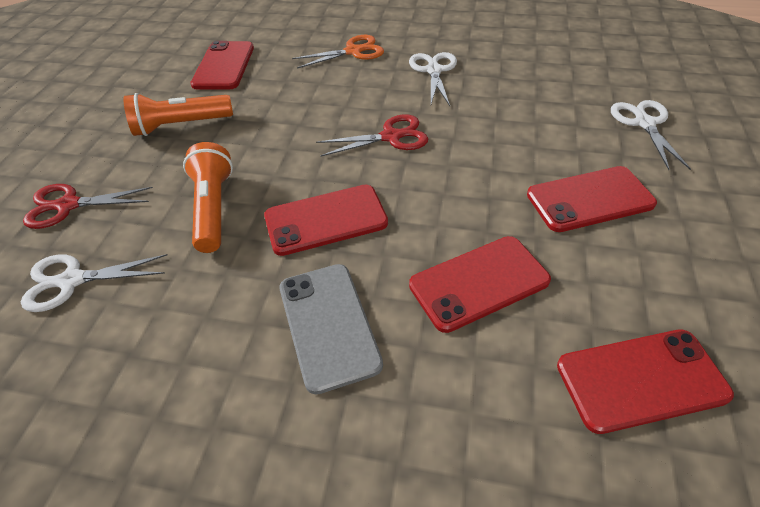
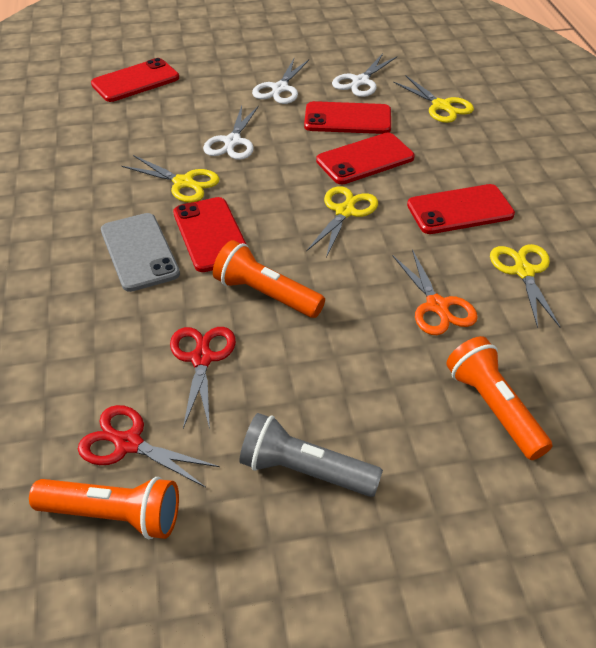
grey flashlight: none = 0 -> [240,413,383,497] = 1
orange flashlight: [123,93,233,136] [183,142,233,253] = 2 -> [29,477,179,539] [213,240,325,318] [446,336,552,460] = 3
yellow scissors: none = 0 -> [122,155,219,203] [306,186,378,258] [393,76,474,123] [490,244,560,328] = 4

